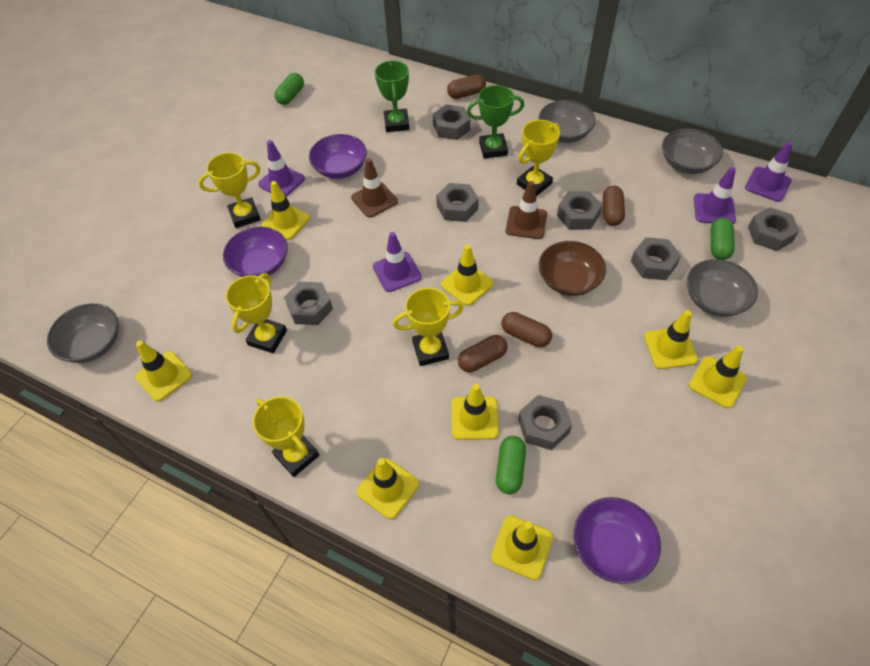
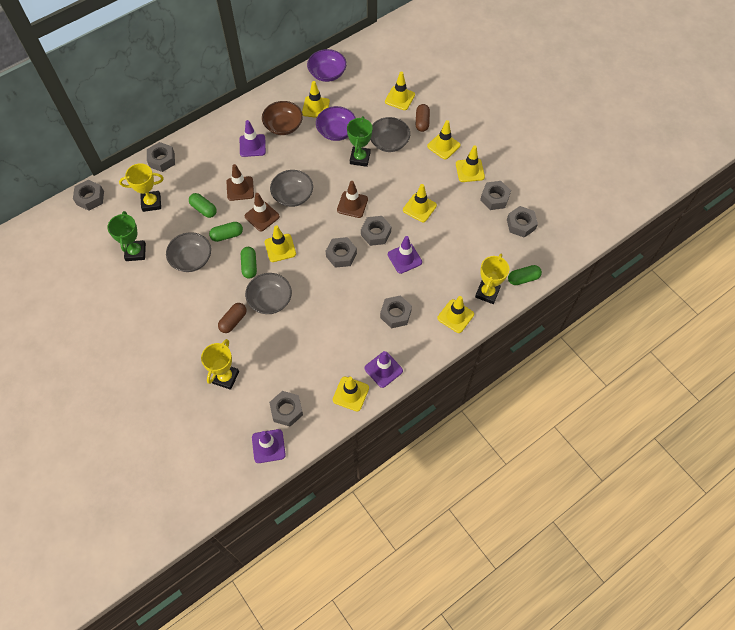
brown capsule: [447,74,486,99] [458,335,508,372] [502,312,552,347] [603,186,625,226] = 4 -> [218,303,247,333] [416,104,430,132] = 2
brown traffic cone: [351,158,398,218] [505,181,547,239] = 2 -> [227,164,254,201] [245,193,280,231] [337,181,368,218] = 3
green capsule: [274,73,304,105] [496,436,526,494] [711,218,735,260] = 3 -> [189,193,217,218] [209,222,243,242] [241,247,257,278] [508,265,542,285] = 4
grey nut: [284,282,333,325] [433,104,470,140] [436,183,479,222] [518,395,572,450] [557,191,602,230] [631,237,681,280] [748,207,799,251] = 7 -> [73,180,104,211] [147,142,175,172] [269,391,303,427] [326,237,357,268] [361,216,391,246] [380,295,412,328] [480,181,511,210] [507,206,538,238] = 8
purple bowl: [223,227,288,277] [309,134,367,179] [574,497,661,584] = 3 -> [307,49,347,82] [316,106,356,141] = 2
yellow trophy: [199,152,261,228] [225,273,287,353] [253,396,319,477] [393,288,464,366] [517,120,560,196] = 5 -> [119,163,164,212] [201,339,239,390] [475,254,509,304] = 3

